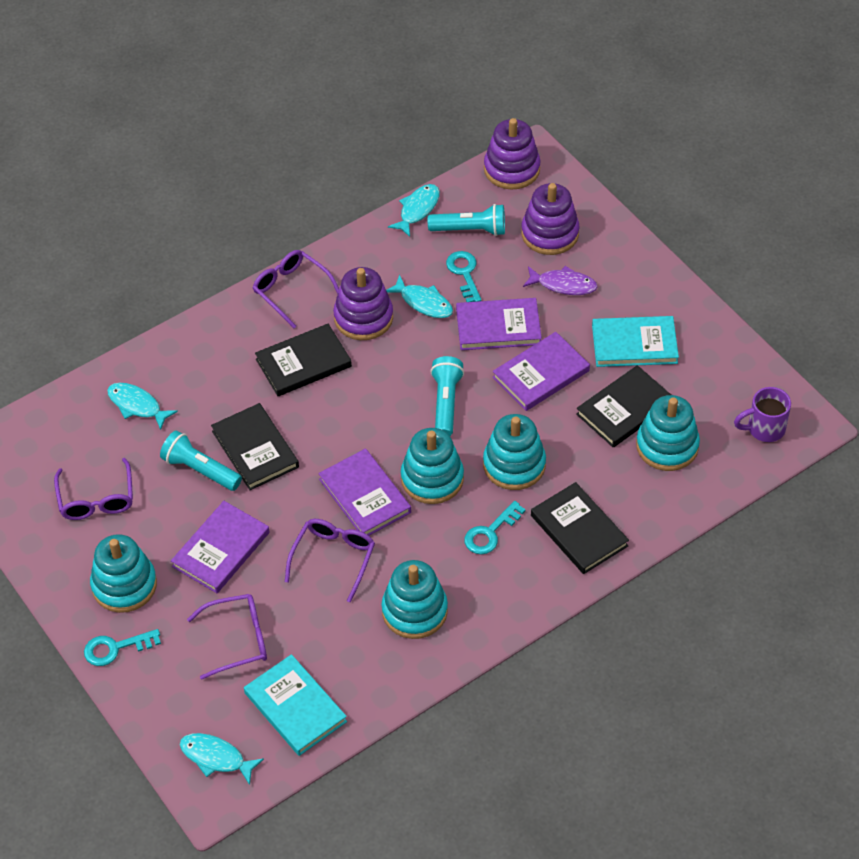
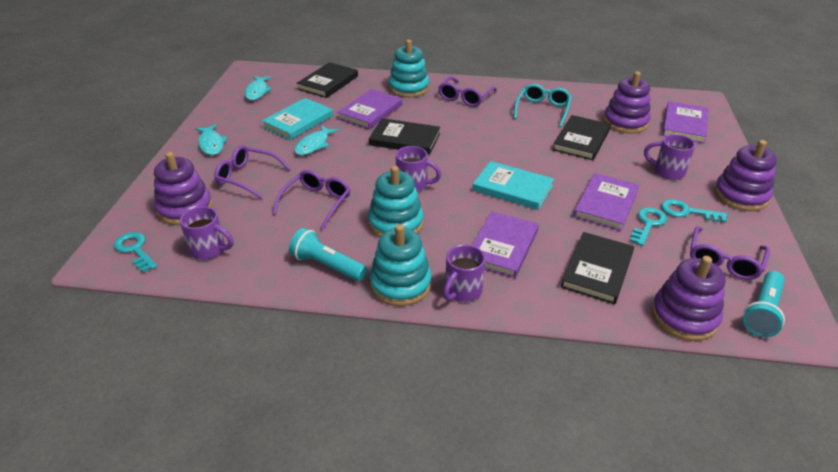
purple fish: [523,266,598,295] = 1 -> none = 0
purple mug: [734,387,791,442] = 1 -> [180,206,234,260] [396,146,441,192] [443,244,486,302] [644,134,695,180] = 4
purple stacking toy: [333,267,393,340] [484,118,540,190] [521,183,579,255] = 3 -> [154,152,213,225] [603,71,651,133] [651,256,726,341] [714,140,777,211] = 4
turquoise fish: [107,383,178,430] [180,733,264,785] [386,274,453,318] [388,184,440,237] = 4 -> [195,124,228,155] [244,76,272,100] [294,125,339,155] = 3
turquoise flashlight: [160,431,242,491] [428,204,505,236] [430,356,464,436] = 3 -> [289,228,367,281] [743,271,785,337] = 2
turquoise glasses: none = 0 -> [514,84,572,127] = 1
turquoise stacking toy: [90,534,157,613] [381,560,448,639] [401,428,464,504] [483,414,546,490] [636,395,700,471] = 5 -> [368,166,424,237] [370,224,432,306] [388,40,429,97] = 3

